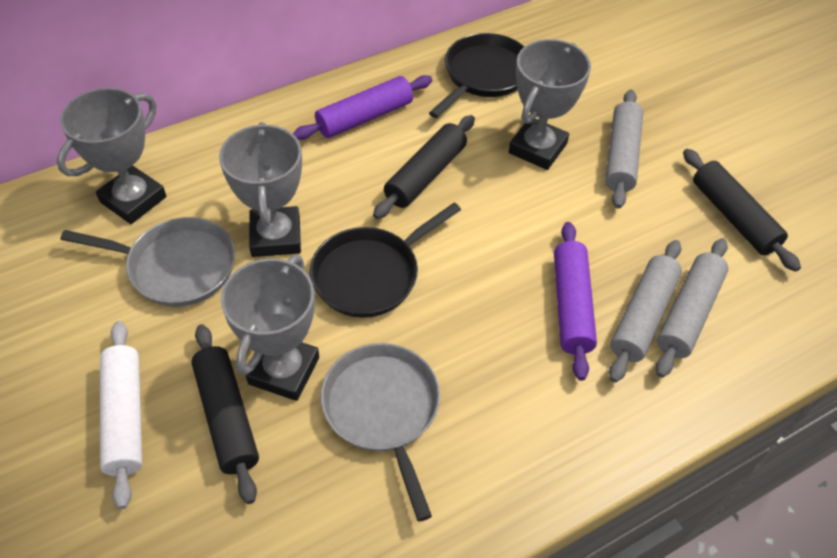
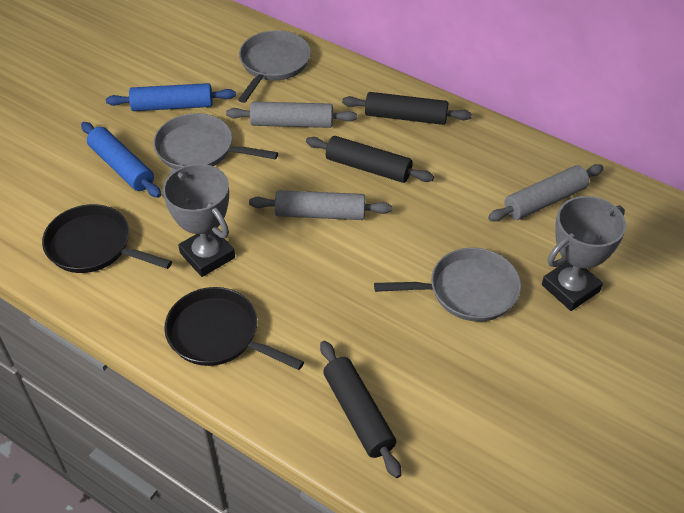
blue rolling pin: none = 0 -> [81,122,161,198] [106,83,236,111] = 2
grey pan: [61,217,235,307] [321,343,440,522] = 2 -> [153,113,278,169] [238,30,311,103] [374,248,521,322] = 3
grey trophy: [57,88,166,224] [219,122,302,257] [221,255,319,401] [509,39,591,170] = 4 -> [163,164,235,277] [542,196,626,311] = 2
purple rolling pin: [293,75,432,140] [554,222,597,381] = 2 -> none = 0
white rolling pin: [100,321,142,509] = 1 -> none = 0

